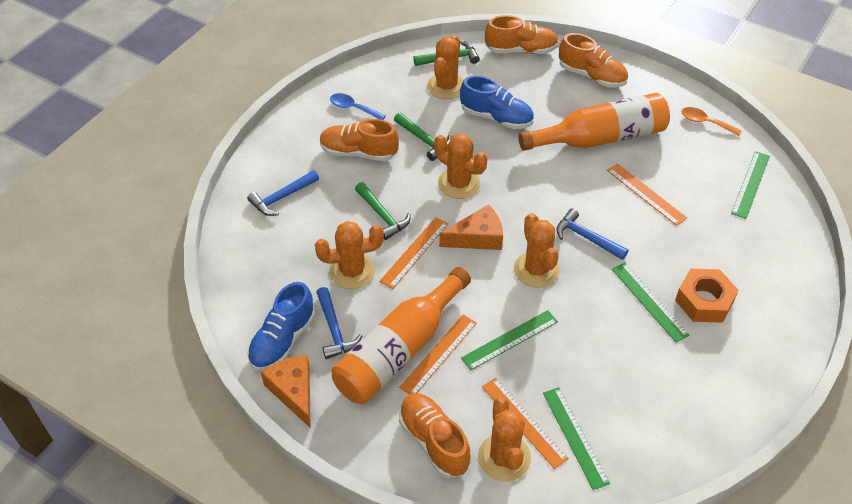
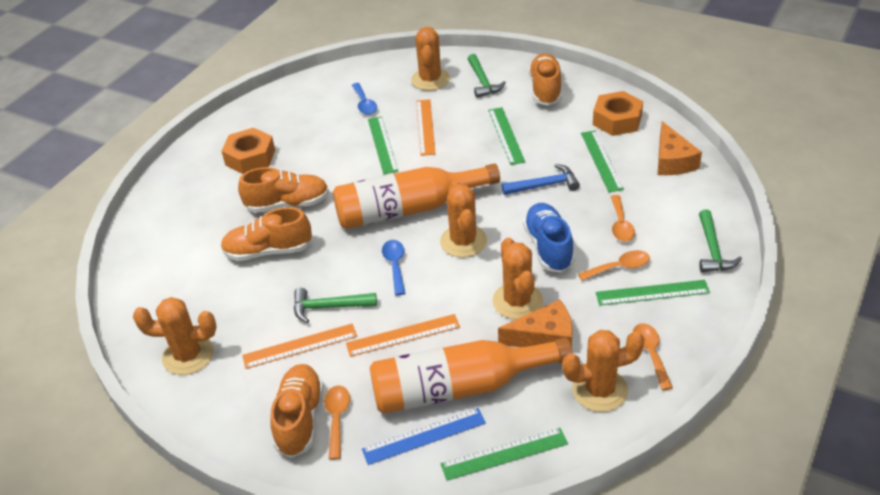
blue hammer: [247,170,319,216] [316,287,362,359] [556,208,628,260] = 3 -> [502,164,580,195] = 1
blue ruler: none = 0 -> [362,408,486,465] = 1
blue shoe: [247,282,315,371] [460,75,534,129] = 2 -> [523,203,575,273] = 1
blue spoon: [330,93,386,120] = 1 -> [352,83,377,115] [382,240,405,295] = 2
green ruler: [461,310,558,371] [543,387,610,490] [612,263,690,343] [731,151,770,219] = 4 -> [368,116,399,174] [441,428,568,481] [488,107,525,165] [581,131,624,192] [596,280,710,306] = 5
orange nut: [675,269,739,323] = 1 -> [222,128,275,174] [593,91,643,136] = 2
orange ruler: [379,217,449,289] [399,315,477,394] [482,378,569,469] [607,163,687,226] = 4 -> [242,323,357,369] [346,314,460,357] [416,99,436,156] = 3
orange spoon: [682,107,742,136] = 1 -> [324,385,350,460] [578,250,650,281] [611,195,635,242] [633,323,673,390] = 4

